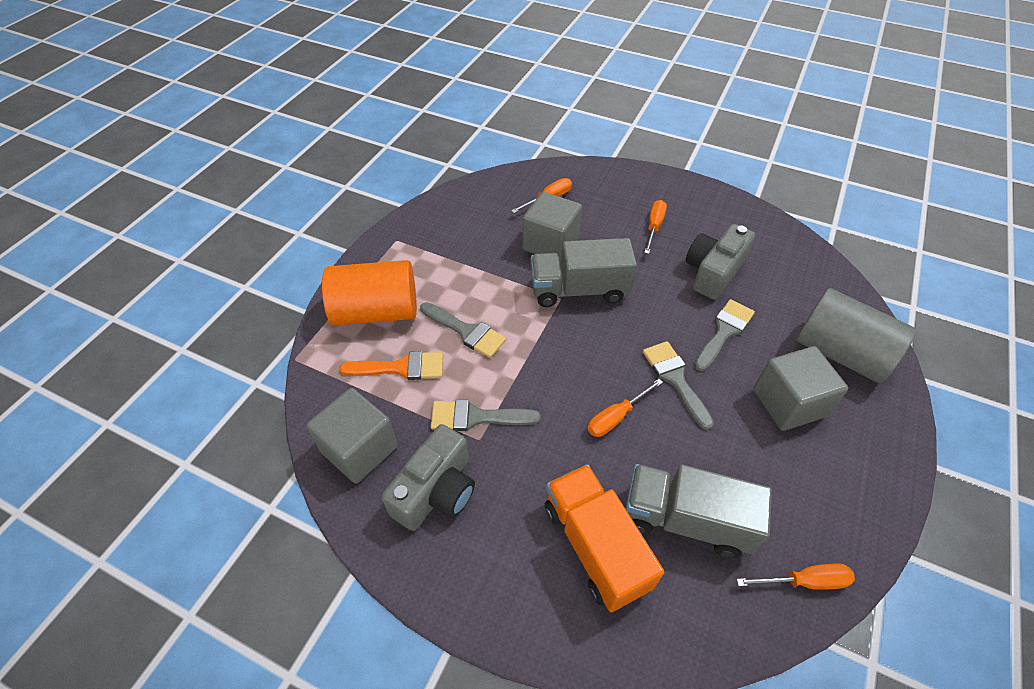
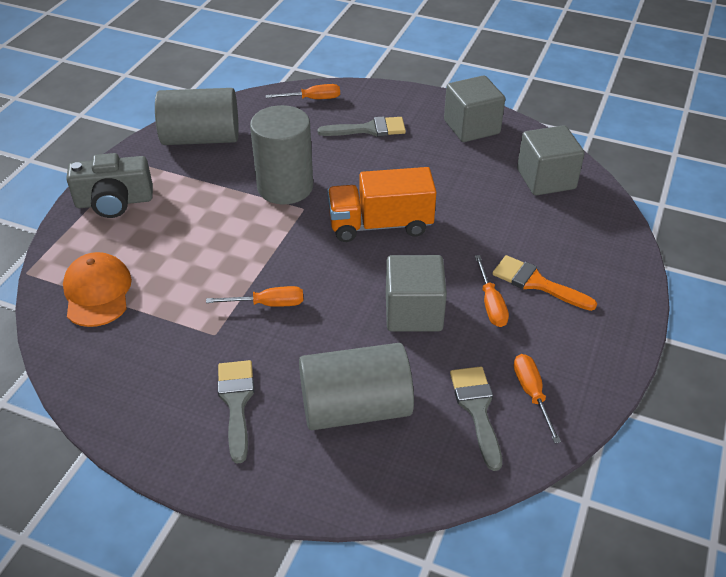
grey brush: [420,302,506,358] [431,400,541,431] [643,341,714,430] [694,299,755,371] = 4 -> [218,360,254,463] [318,116,406,136] [450,366,502,471] = 3
grey camera: [381,424,475,531] [686,224,755,300] = 2 -> [66,153,153,218] = 1
grey cylinder: [796,288,917,383] = 1 -> [155,88,239,145] [250,105,313,204] [299,343,414,430] = 3
grey truck: [531,238,637,307] [625,464,772,558] = 2 -> none = 0
orange cap: none = 0 -> [63,252,132,327] = 1
orange cylinder: [322,260,417,326] = 1 -> none = 0

